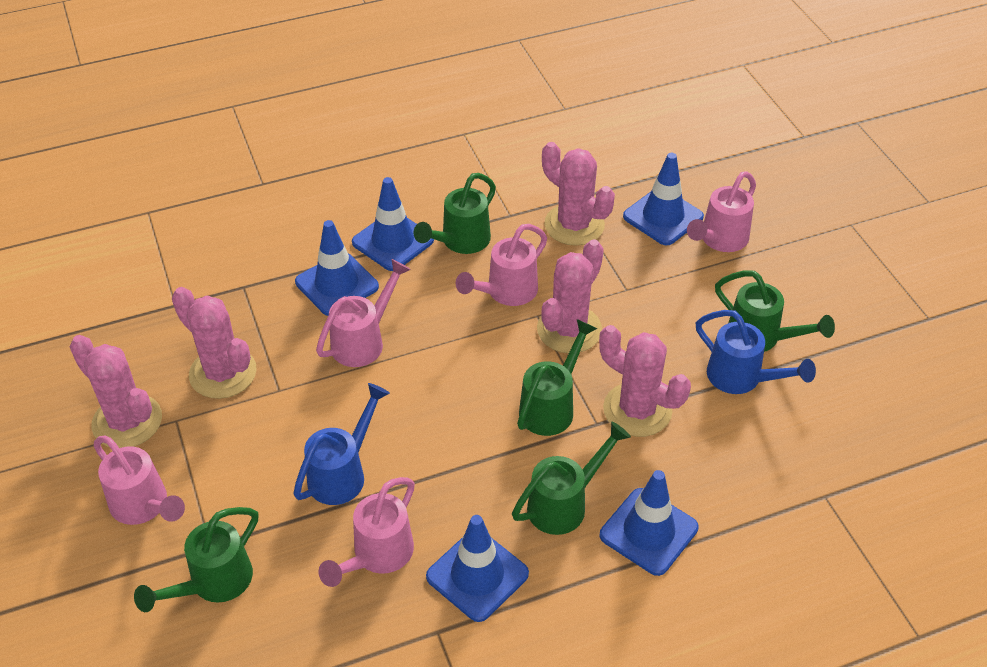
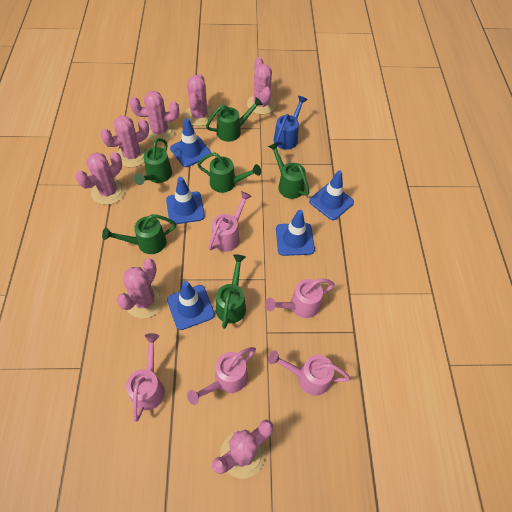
blue watering can: [293,383,390,505] [696,310,816,394] = 2 -> [274,96,308,150] = 1
green watering can: [134,507,258,612] [414,173,496,254] [512,422,631,535] [517,319,597,436] [715,270,835,352] = 5 -> [102,214,176,254] [134,138,172,185] [197,152,261,193] [206,97,263,142] [216,254,246,329] [268,142,309,199] = 6
pink cactus: [70,335,162,448] [172,287,256,399] [537,240,604,354] [542,142,615,246] [599,325,691,437] = 5 -> [76,152,125,205] [100,115,149,168] [117,259,164,318] [130,91,179,142] [184,74,214,126] [212,420,274,479] [247,57,276,114] = 7

